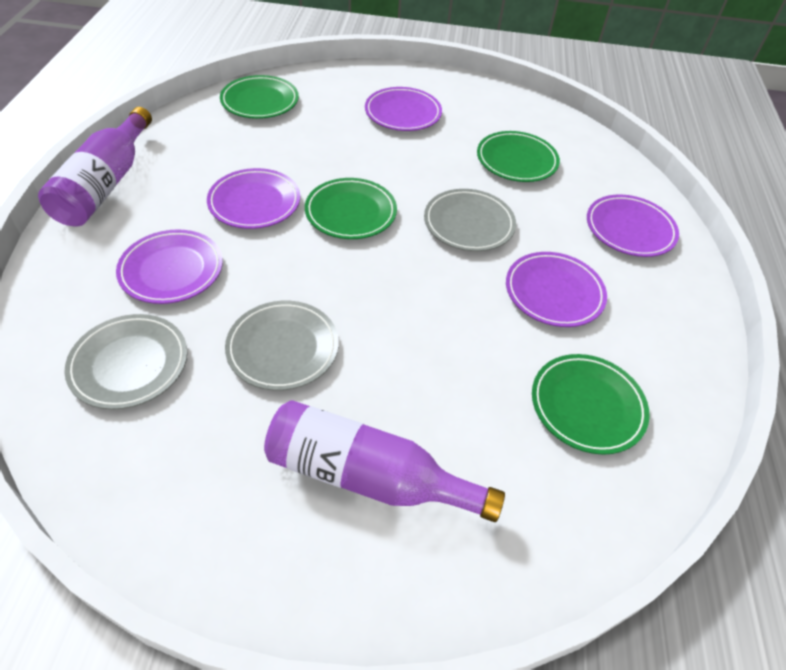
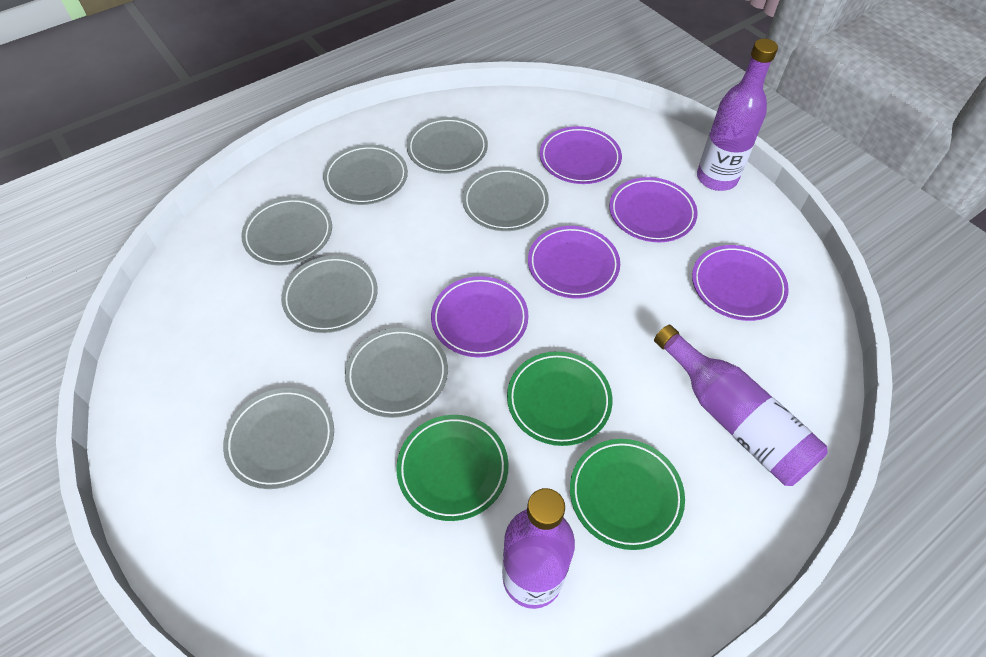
green plate: [220,75,299,119] [305,178,397,239] [477,131,560,182] [532,354,650,455] = 4 -> [396,415,508,521] [507,351,613,446] [570,439,685,550] = 3
grey plate: [64,314,187,410] [225,301,339,391] [424,189,516,251] = 3 -> [223,388,334,489] [241,197,332,266] [281,255,378,333] [323,145,408,205] [345,328,448,418] [407,117,488,174] [462,168,549,231] = 7
purple bottle: [38,107,152,226] [264,400,505,522] = 2 -> [502,488,575,609] [654,325,828,486] [697,39,778,191] = 3

